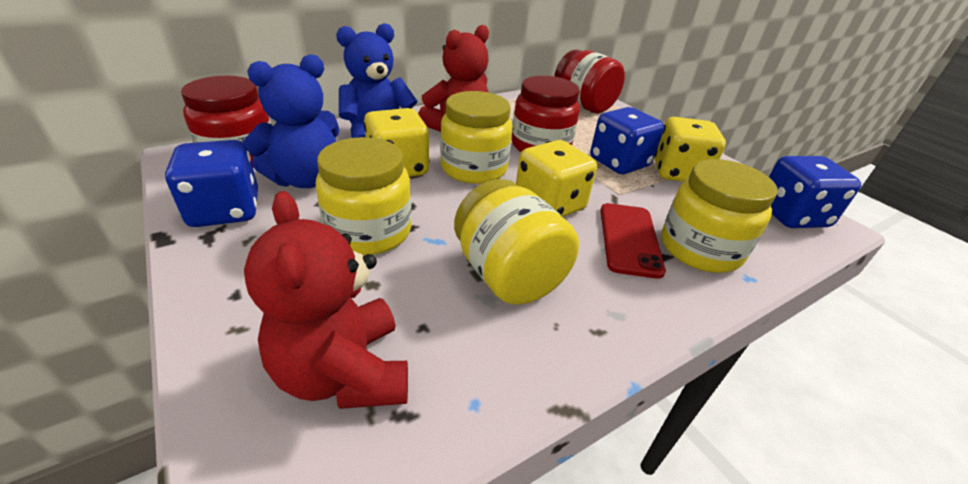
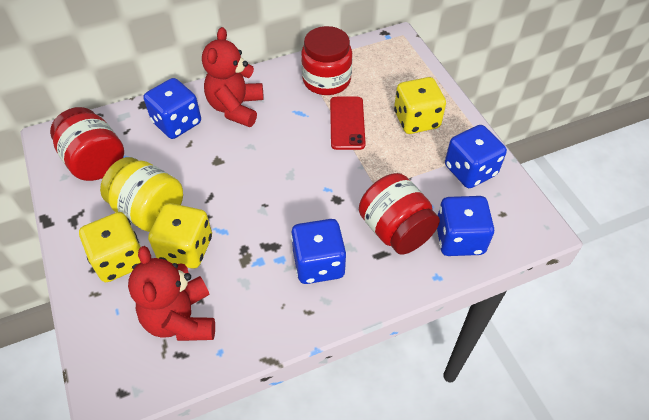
blue dice: [165,140,258,227] [590,107,664,174] [769,156,861,228] = 3 -> [144,78,201,139] [291,219,347,284] [437,196,494,256] [445,125,507,188] = 4
blue teddy bear: [243,54,340,188] [336,23,418,138] = 2 -> none = 0
yellow jar: [316,137,412,255] [440,91,513,184] [454,179,579,304] [662,159,778,273] = 4 -> [100,157,183,232] = 1

